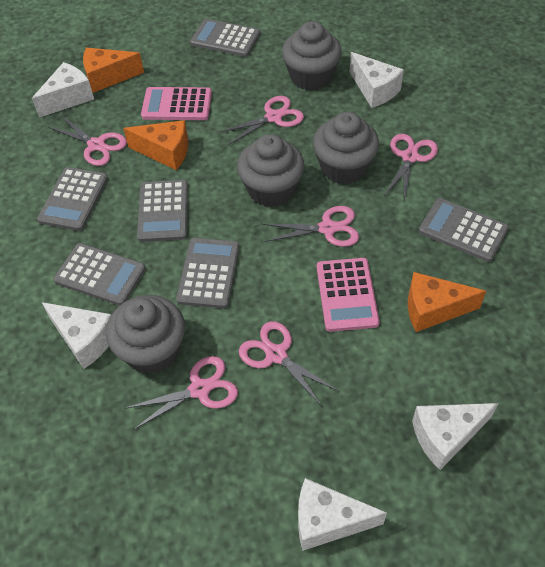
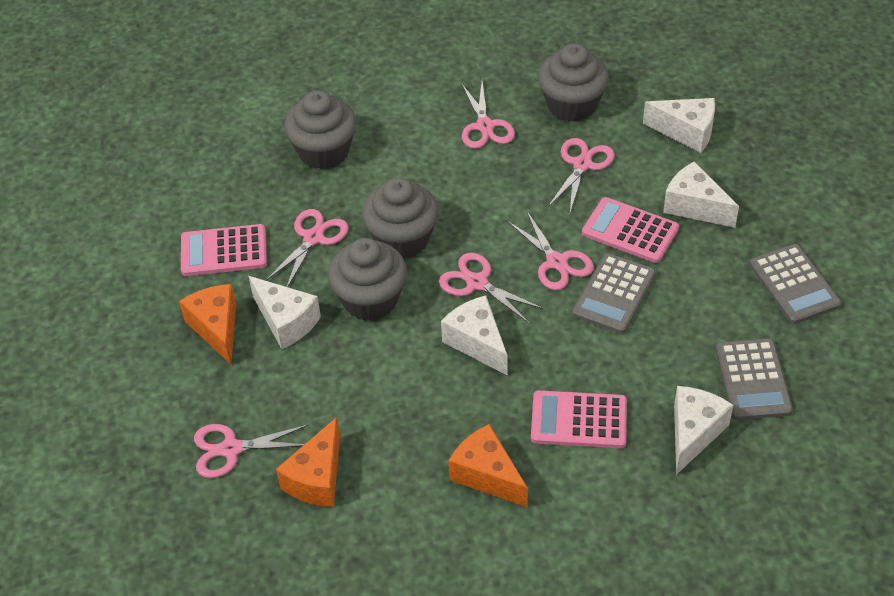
grey calculator: [37,167,108,231] [53,243,146,306] [137,180,188,242] [176,238,240,309] [190,19,260,57] [419,198,509,262] = 6 -> [572,253,656,334] [715,338,793,420] [749,244,841,324] = 3
pink calculator: [141,87,212,120] [317,258,380,332] = 2 -> [181,224,267,276] [531,390,627,448] [582,197,679,263] = 3

